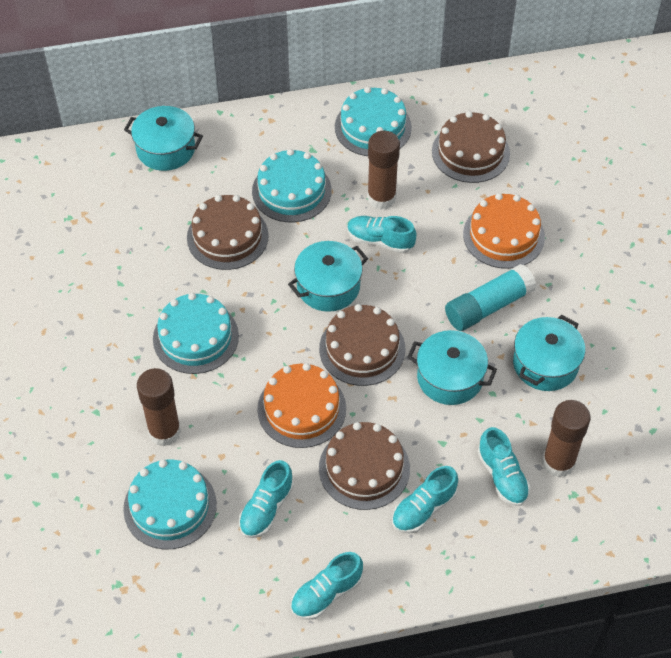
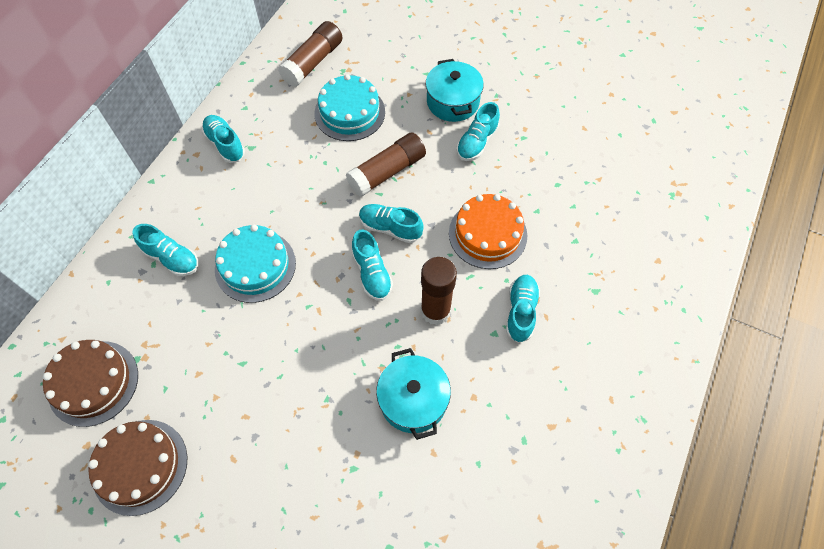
brown cake: [187,195,269,270] [319,304,405,386] [319,422,410,510] [432,111,510,183] = 4 -> [43,340,138,427] [88,420,187,516] = 2
orange cake: [257,363,346,448] [463,193,545,269] = 2 -> [449,194,527,269] = 1
turquoise cake: [123,459,217,549] [153,293,239,374] [252,149,332,222] [335,87,412,156] = 4 -> [215,225,296,303] [314,74,385,141] = 2
turquoise glue stick: [445,264,536,331] = 1 -> none = 0
turquoise pot: [124,106,203,171] [288,241,368,312] [407,330,497,405] [513,315,585,391] = 4 -> [376,348,451,440] [426,59,484,122] = 2
turquoise shoe: [239,460,294,538] [291,552,363,620] [347,216,416,253] [392,466,458,534] [477,427,530,506] = 5 -> [133,224,198,276] [202,115,245,163] [351,230,393,301] [359,204,424,243] [457,102,500,161] [506,275,540,343] = 6

